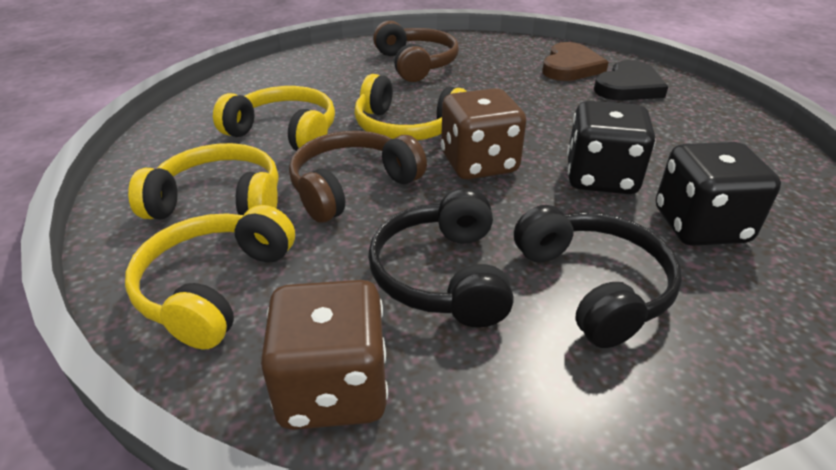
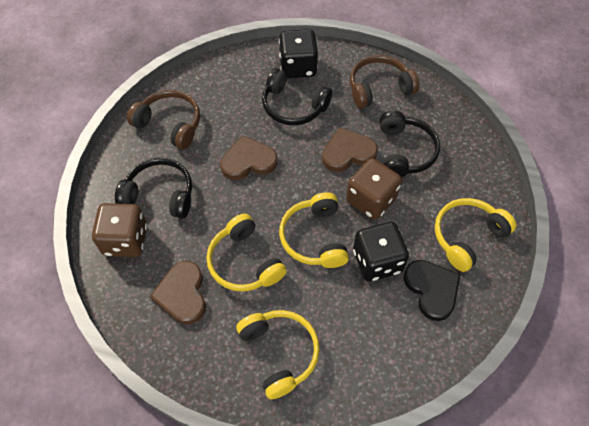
black headphones: [368,188,514,328] [514,205,682,348] = 2 -> [115,158,192,218] [262,68,332,125] [380,111,440,178] = 3
brown heart: [542,42,609,81] = 1 -> [150,261,206,324] [220,135,277,180] [322,127,378,172] = 3

